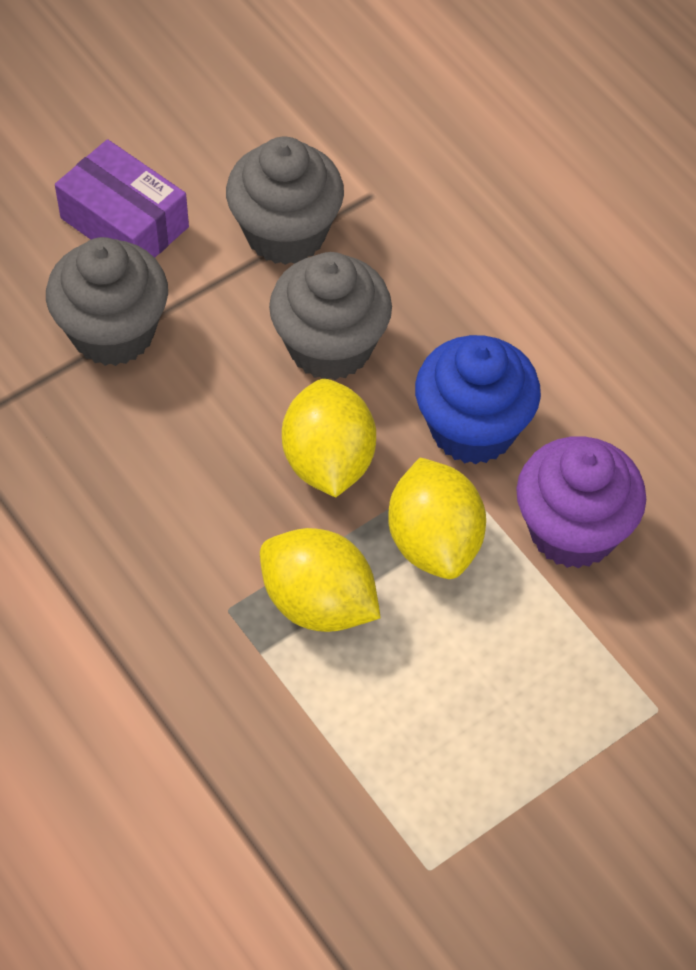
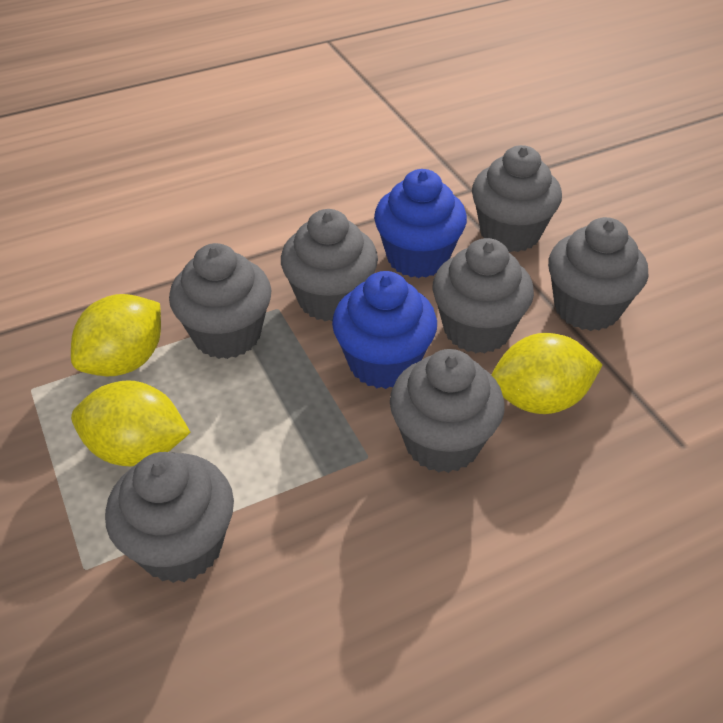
blue cupcake: [415,335,541,464] = 1 -> [332,271,437,389] [374,169,467,278] = 2
grey cupcake: [46,237,168,366] [226,137,344,265] [269,252,392,380] = 3 -> [105,452,234,583] [169,243,272,359] [281,209,378,321] [390,349,505,473] [432,238,534,353] [472,145,562,252] [548,217,648,331] = 7
purple box: [55,139,189,258] = 1 -> none = 0
purple cupcake: [516,436,646,569] = 1 -> none = 0

